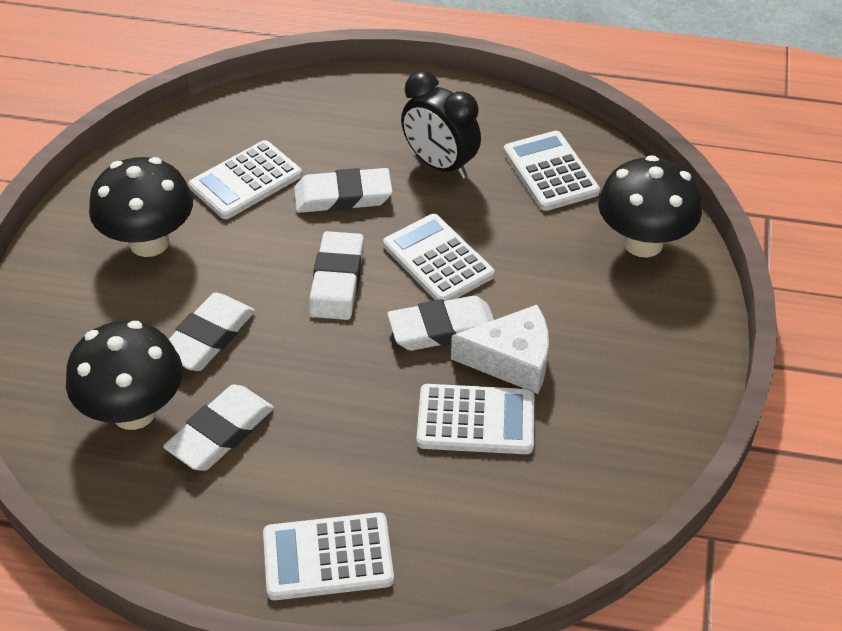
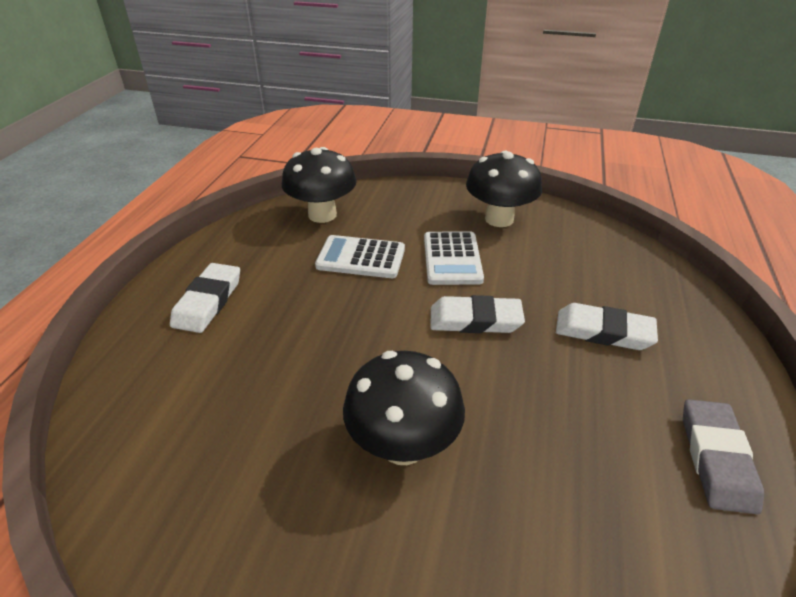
black clock: [401,71,481,179] = 1 -> none = 0
grey eraser: none = 0 -> [683,399,764,514] = 1
white calculator: [189,140,302,219] [263,512,394,600] [383,214,495,301] [416,384,534,454] [503,131,600,211] = 5 -> [315,235,405,278] [424,231,484,285] = 2
white cheese: [451,305,549,394] = 1 -> none = 0
white eraser: [163,384,274,471] [169,293,255,371] [294,168,393,213] [309,231,364,320] [387,296,494,351] = 5 -> [170,263,240,333] [431,295,525,333] [556,303,658,350] = 3

